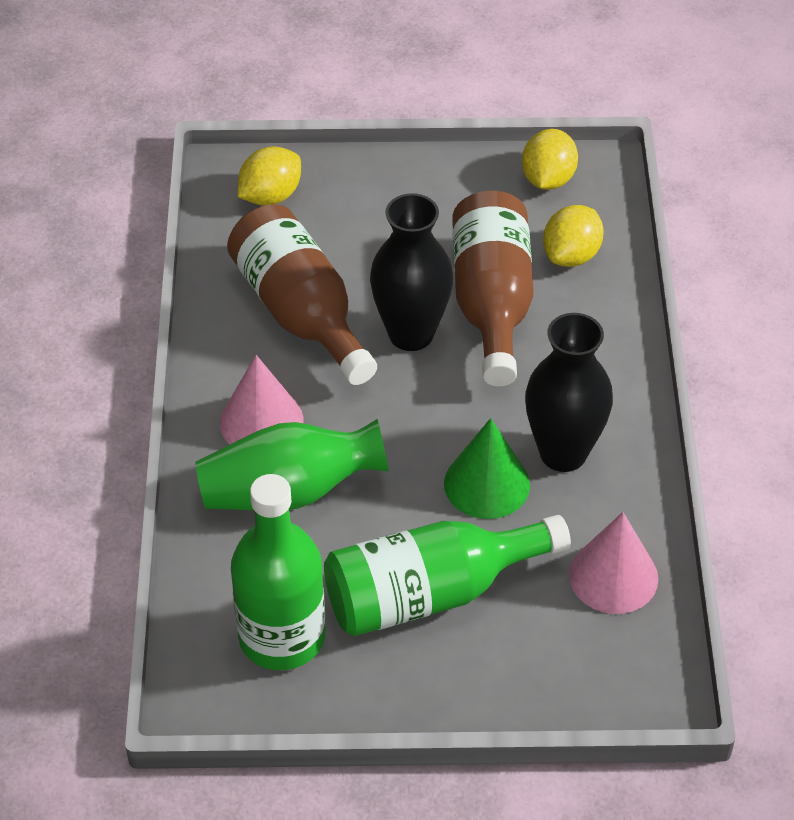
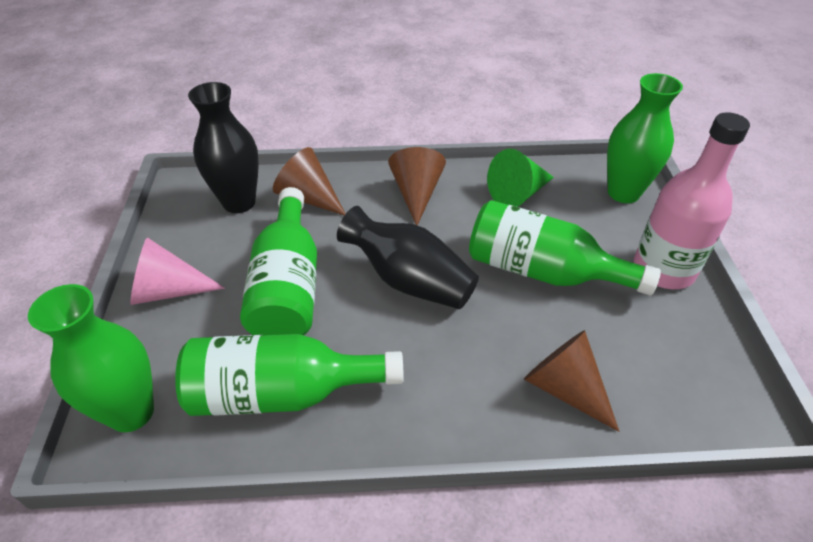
brown bottle: [227,204,377,385] [452,191,534,386] = 2 -> none = 0
brown cone: none = 0 -> [273,147,346,216] [388,147,446,225] [524,330,619,432] = 3
green bottle: [231,474,325,670] [324,515,571,636] = 2 -> [175,334,404,416] [240,187,317,335] [469,200,661,296] = 3
green vase: [195,419,389,511] = 1 -> [28,284,154,432] [607,73,683,203] = 2
pink bottle: none = 0 -> [634,112,750,289] = 1
pink cone: [220,355,304,444] [569,512,658,614] = 2 -> [130,237,225,305] = 1
yellow lemon: [238,146,301,206] [522,129,578,190] [543,205,604,267] = 3 -> none = 0

